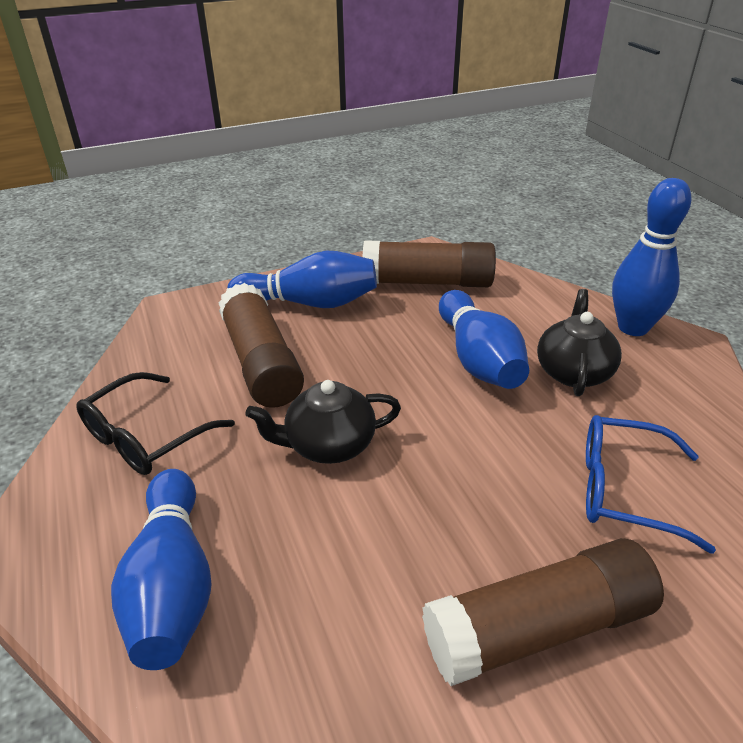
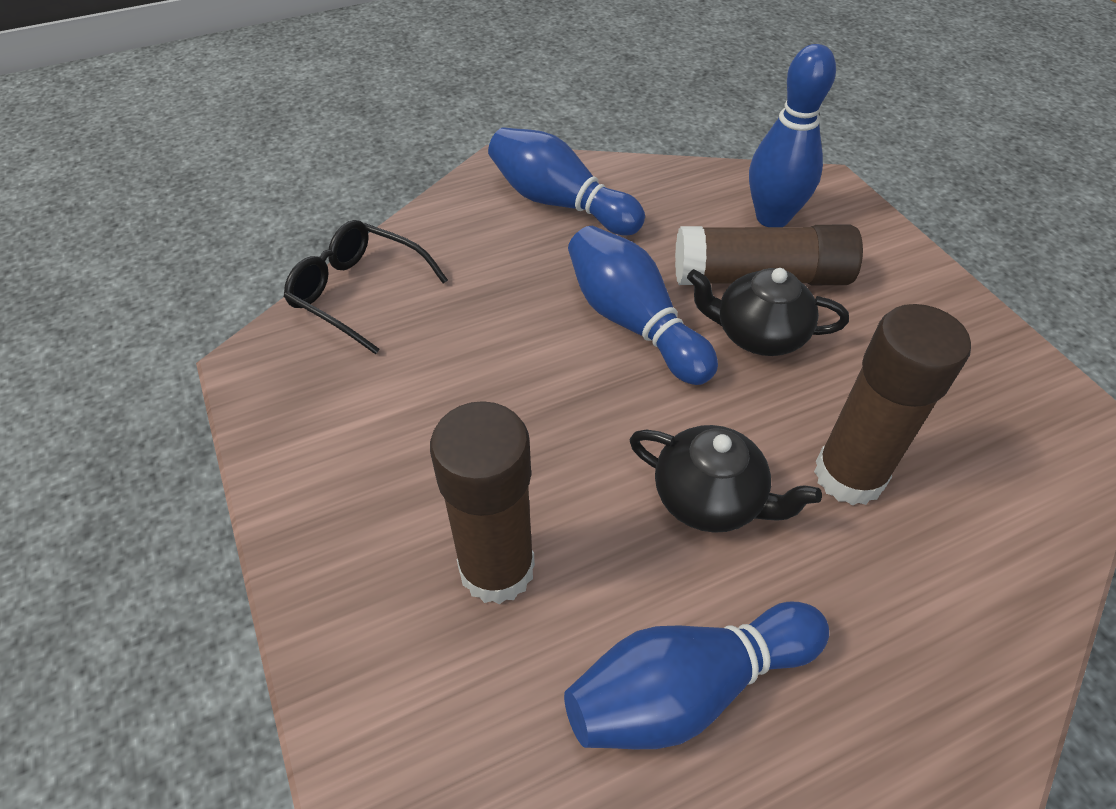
blue glasses: [586,415,716,554] = 1 -> none = 0

